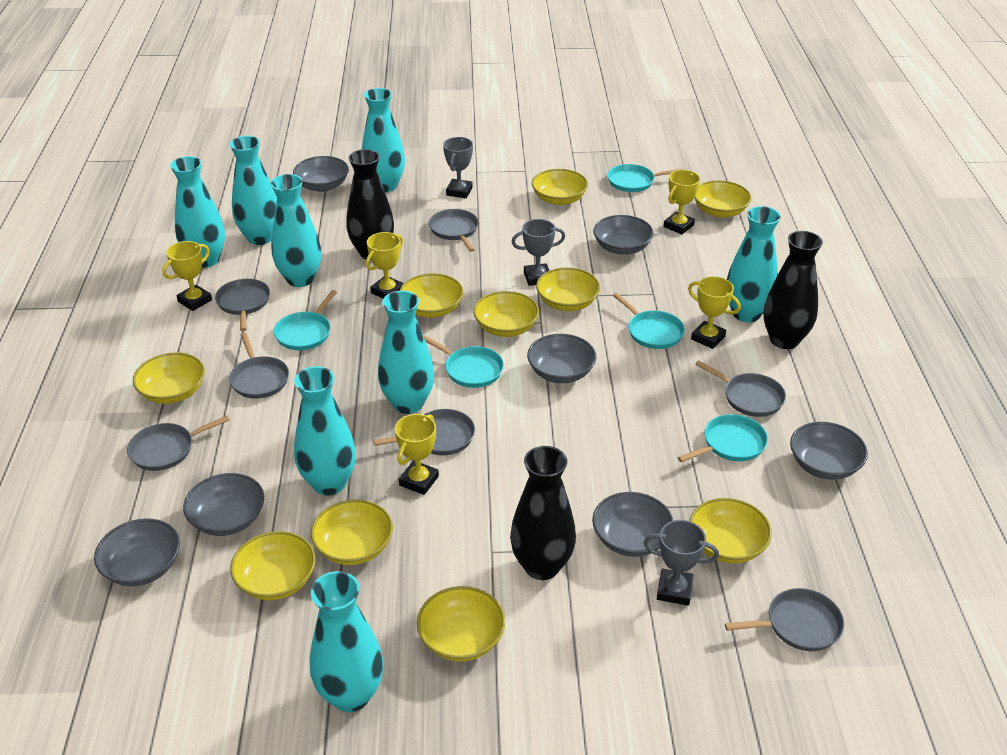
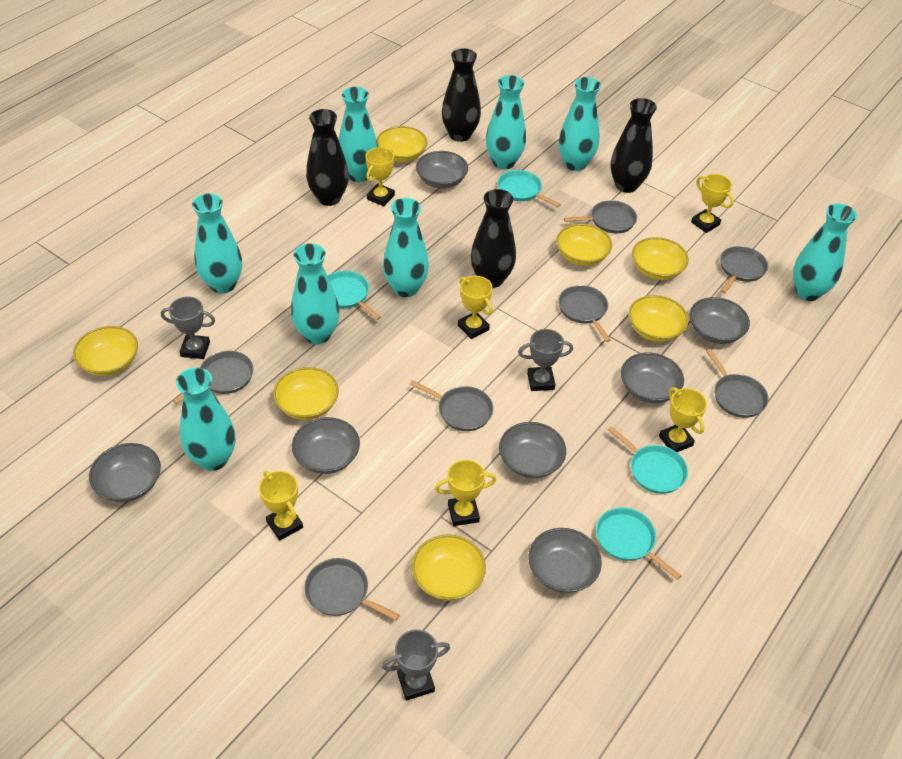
black vase: [346,149,394,260] [510,446,576,580] [764,231,823,349] = 3 -> [306,109,349,206] [442,48,481,142] [471,189,516,288] [611,98,657,193] = 4
turquoise pan: [274,290,337,350] [424,335,504,388] [607,164,684,192] [613,293,685,349] [678,414,768,462] = 5 -> [328,271,381,320] [497,170,561,207] [596,507,682,580] [608,426,688,494] = 4
yellow bowl: [133,352,205,404] [230,531,316,600] [311,499,393,565] [399,273,464,318] [417,586,505,662] [473,291,539,337] [532,169,588,205] [536,267,600,311] [689,498,772,563] [694,180,751,218] = 10 -> [73,326,138,376] [273,367,339,420] [377,126,427,162] [412,534,486,601] [556,224,612,266] [629,295,689,342] [632,237,689,280] = 7
yellow trophy: [162,241,212,311] [366,232,404,298] [395,414,439,495] [664,170,700,234] [688,276,741,349] = 5 -> [259,471,303,541] [365,147,395,206] [435,460,496,526] [458,276,493,339] [659,387,707,452] [691,174,734,233] = 6

